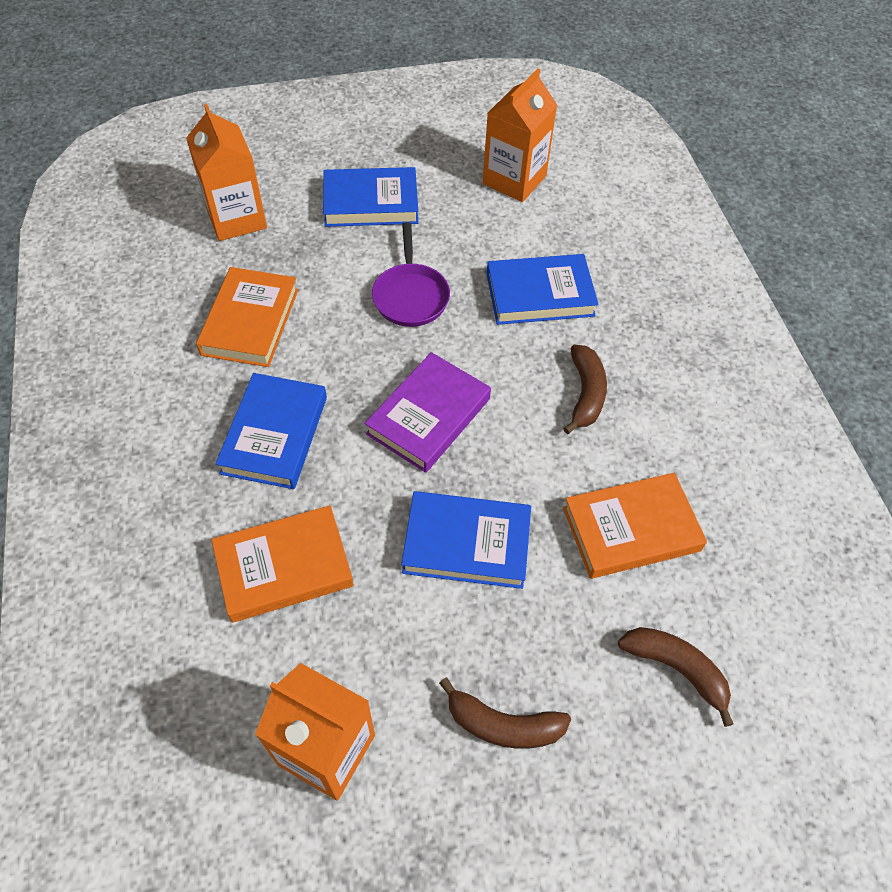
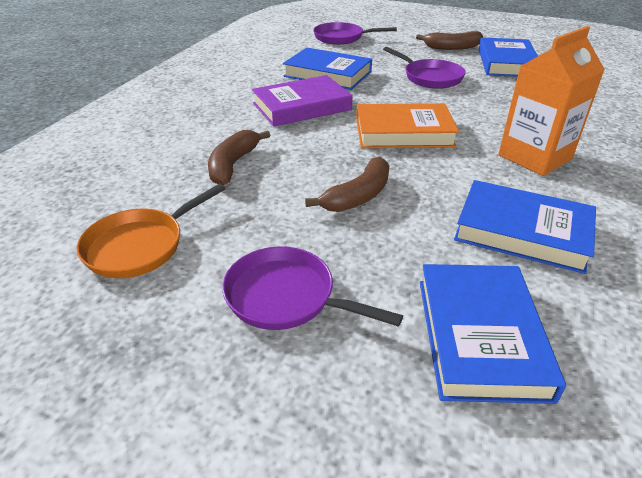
orange book: [196,267,298,367] [211,505,354,622] [563,473,707,579] = 3 -> [356,103,459,148] = 1
orange carton: [186,104,267,241] [255,663,375,801] [483,68,557,202] = 3 -> [498,26,605,176] = 1
orange pan: none = 0 -> [77,184,225,278] = 1
purple pan: [372,222,450,327] = 1 -> [222,246,403,330] [313,22,397,45] [383,47,466,89] = 3

